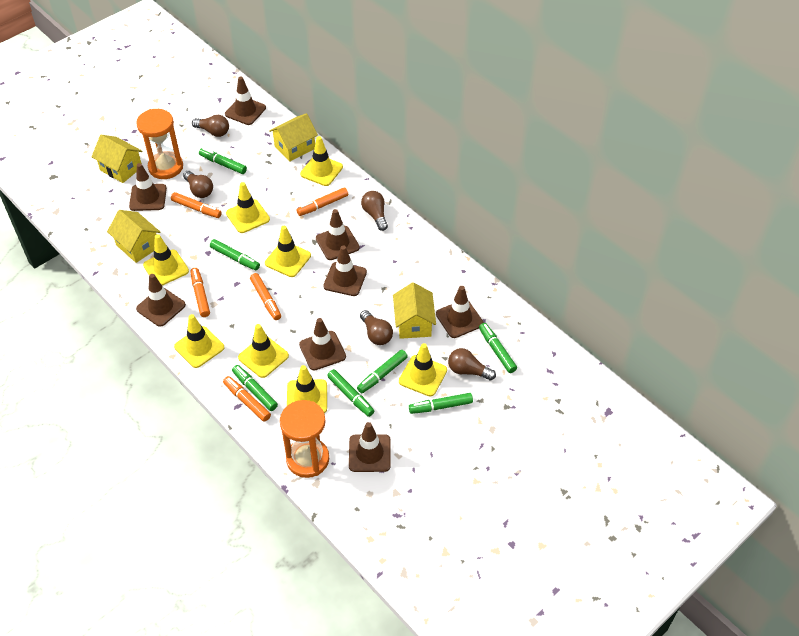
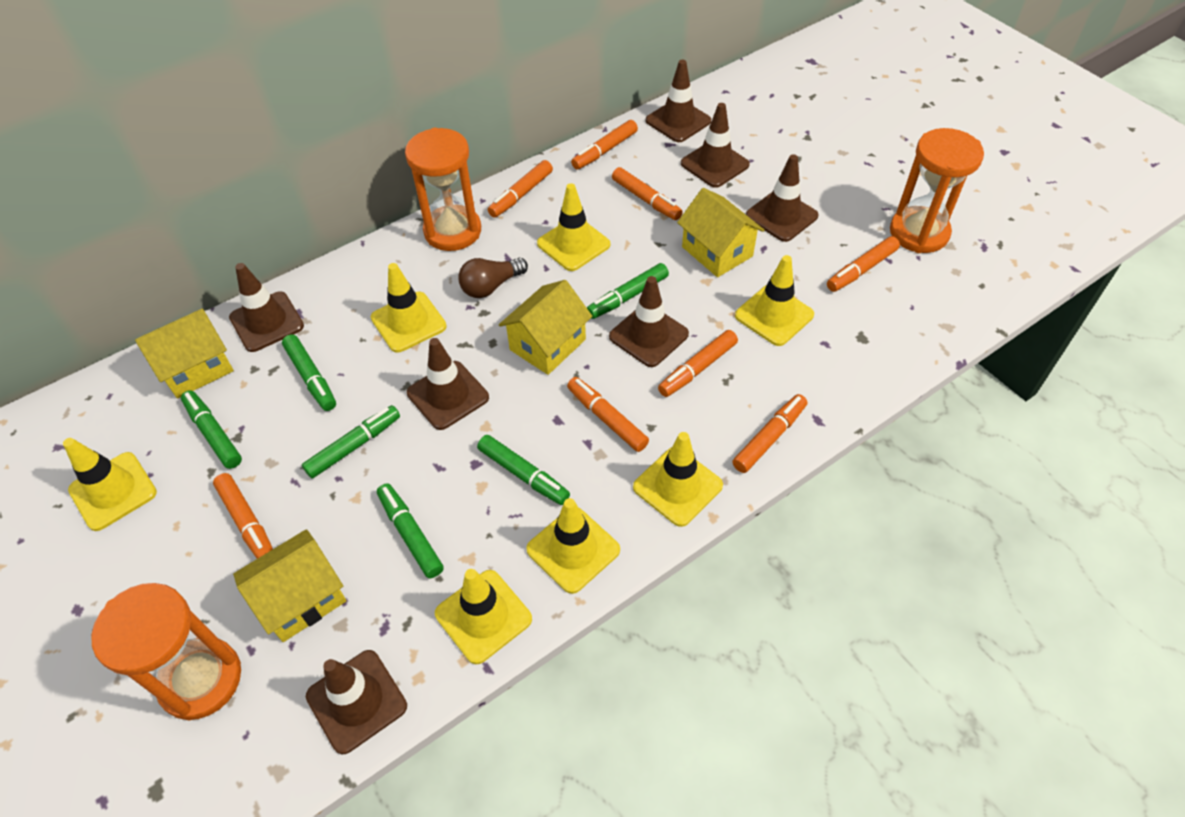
brown light bulb: [183,171,213,198] [192,115,229,137] [360,310,393,345] [361,191,388,231] [448,348,496,380] = 5 -> [458,258,528,298] = 1
brown traffic cone: [129,163,167,211] [136,274,186,327] [225,76,266,125] [299,318,346,371] [316,209,360,260] [323,245,367,296] [349,422,391,472] [436,286,483,338] = 8 -> [229,263,304,352] [306,650,407,754] [407,338,489,430] [609,276,689,367] [646,60,711,142] [681,103,750,188] [746,154,819,242] = 7
green marker: [199,148,247,174] [210,239,260,271] [232,365,278,411] [327,369,374,417] [357,350,408,393] [409,393,473,414] [479,323,517,373] = 7 -> [181,390,242,469] [282,334,336,411] [302,405,400,478] [377,483,444,579] [477,435,570,505] [587,263,669,319] = 6
orange hourglass: [136,109,183,179] [280,400,329,478] = 2 -> [91,583,241,720] [405,128,481,251] [890,128,984,253] = 3
orange marker: [171,192,222,218] [190,268,210,317] [223,376,271,422] [250,273,281,320] [296,187,348,216] = 5 -> [213,473,273,559] [488,160,553,218] [567,377,649,452] [571,120,638,170] [612,167,683,220] [658,330,738,397] [732,394,808,473] [827,236,900,292] = 8
yellow traffic cone: [143,234,189,286] [174,314,224,368] [226,182,270,233] [238,324,289,378] [265,226,311,277] [287,365,327,413] [300,136,343,186] [399,343,447,396] = 8 -> [63,438,157,531] [371,263,447,352] [435,569,532,664] [526,498,620,594] [537,183,610,271] [633,432,723,527] [735,255,814,346] = 7

